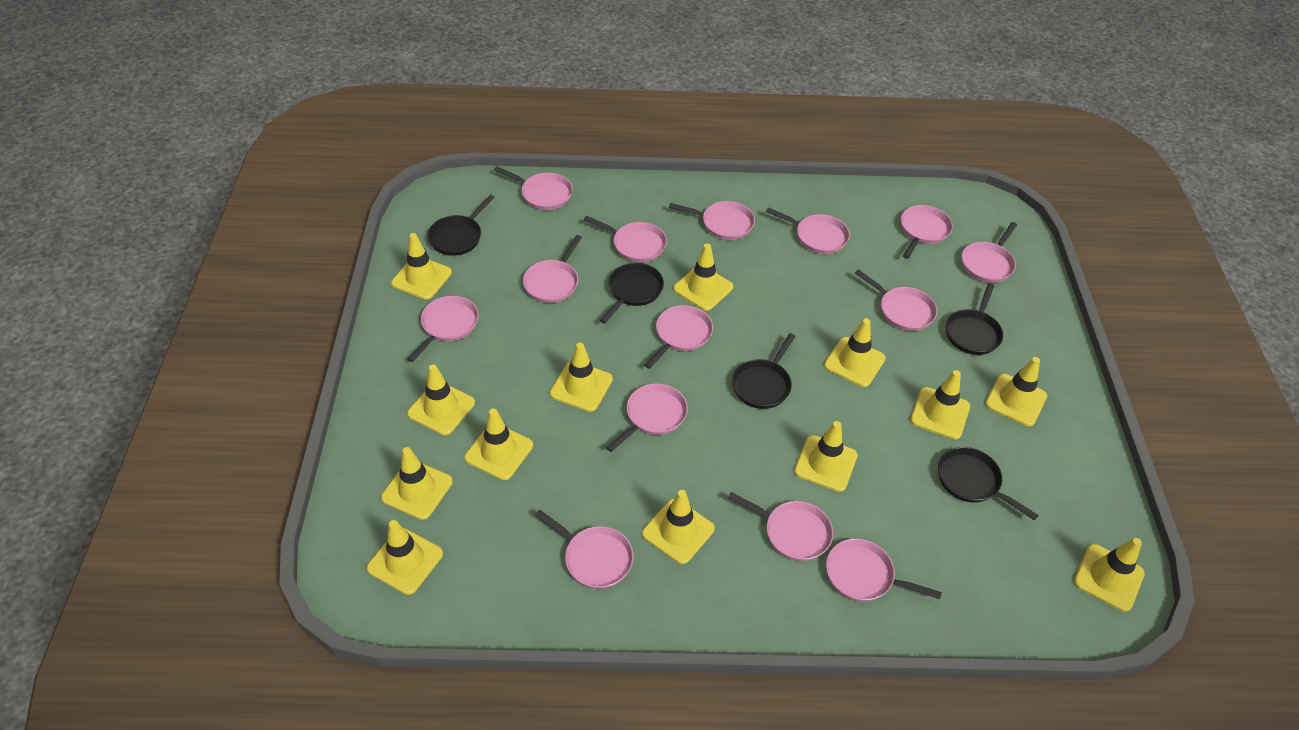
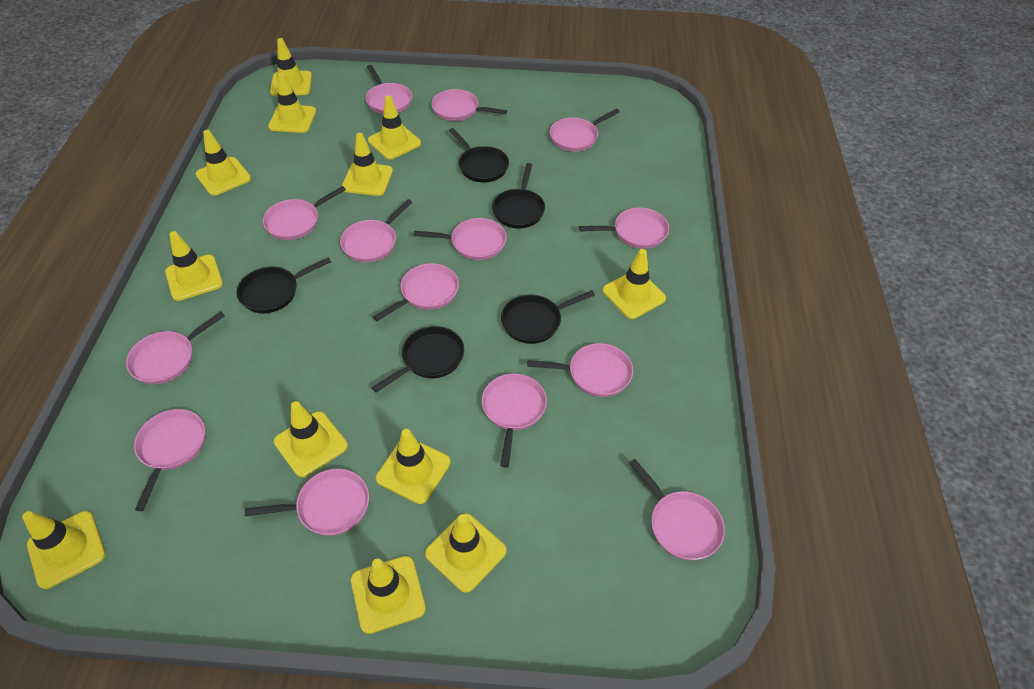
yellow traffic cone: [367,520,443,595] [381,447,453,520] [391,233,452,300] [407,364,475,435] [464,408,533,480] [550,342,613,412] [642,490,715,564] [673,244,733,311] [794,421,858,492] [824,318,886,387] [910,370,970,439] [985,357,1047,426] [1074,538,1145,612] = 13 -> [22,511,105,589] [165,231,223,301] [196,130,251,196] [268,73,316,133] [270,38,312,96] [274,401,348,477] [342,133,393,196] [351,556,426,634] [368,96,421,160] [376,429,450,504] [425,513,507,593] [602,249,666,319] = 12

